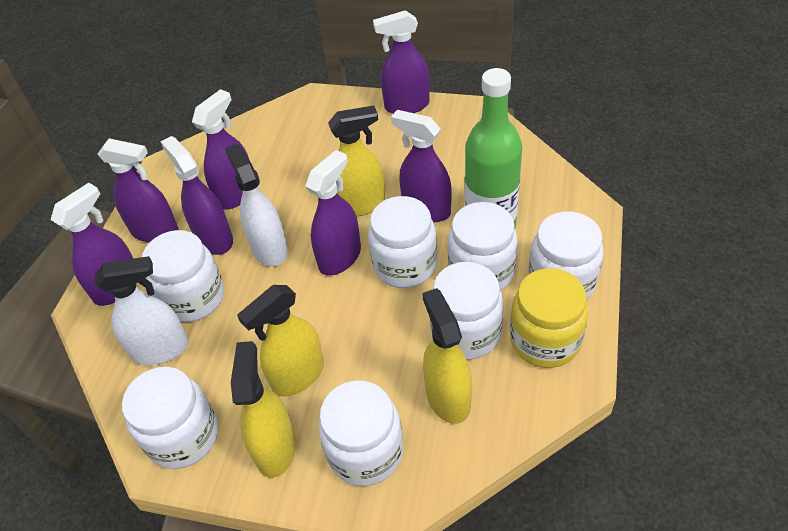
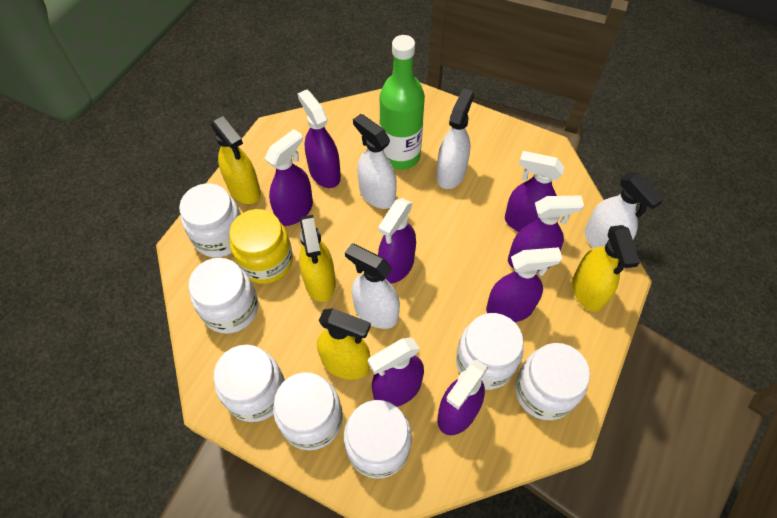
purple spray bottle: [51,183,133,306] [98,138,178,243] [160,136,233,255] [192,89,249,209] [305,150,361,276] [373,10,430,114] [391,110,452,222] = 7 -> [265,129,313,226] [298,90,341,188] [368,338,424,407] [378,198,416,284] [437,360,488,435] [486,247,562,322] [505,151,565,232] [508,196,584,272] = 8
white spray bottle: [95,256,188,365] [225,144,288,267] = 2 -> [345,244,400,329] [353,114,397,209] [436,88,474,189] [585,172,664,248] = 4

